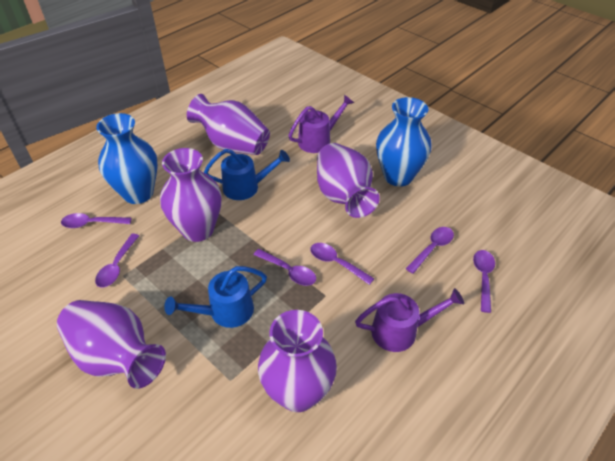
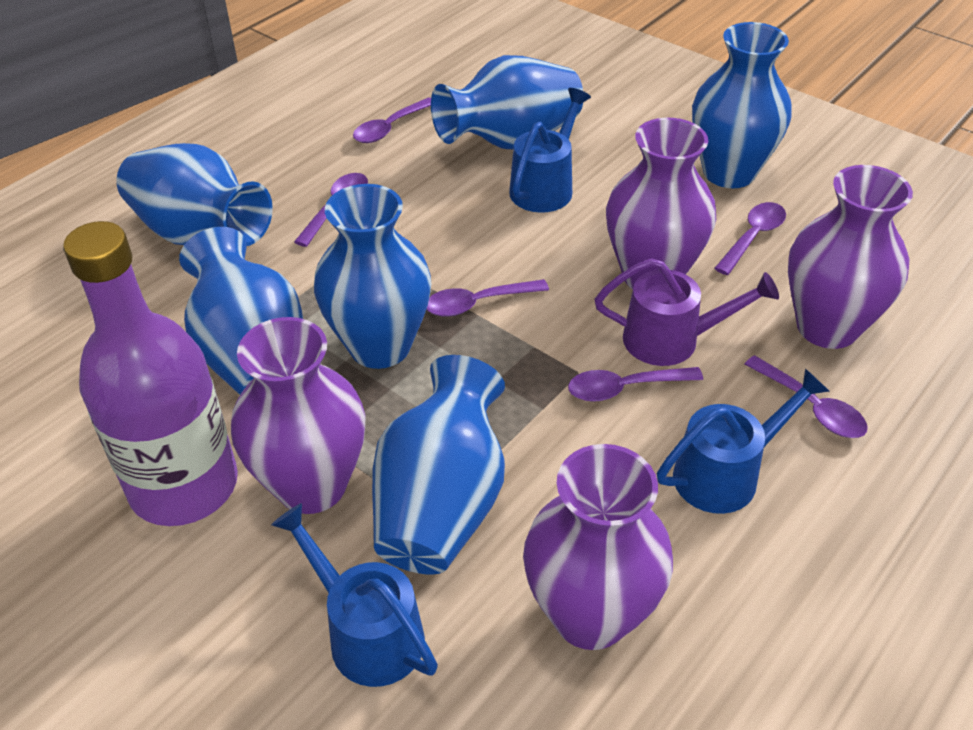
blue vase: [96,113,158,204] [376,97,431,186] = 2 -> [117,143,273,246] [179,227,303,395] [314,184,431,369] [372,355,505,574] [431,55,583,149] [692,22,792,188] = 6
blue watering can: [164,266,267,328] [204,149,290,200] = 2 -> [271,503,438,687] [509,88,591,213] [657,368,829,514] = 3
purple bottle: none = 0 -> [63,221,238,526] = 1
purple vase: [57,300,166,389] [160,148,222,242] [187,94,270,155] [258,310,337,412] [317,143,380,218] = 5 -> [231,317,365,514] [523,444,673,650] [606,118,716,290] [788,165,913,349] = 4
purple watering can: [288,95,354,153] [355,288,464,352] = 2 -> [595,258,779,366] = 1

